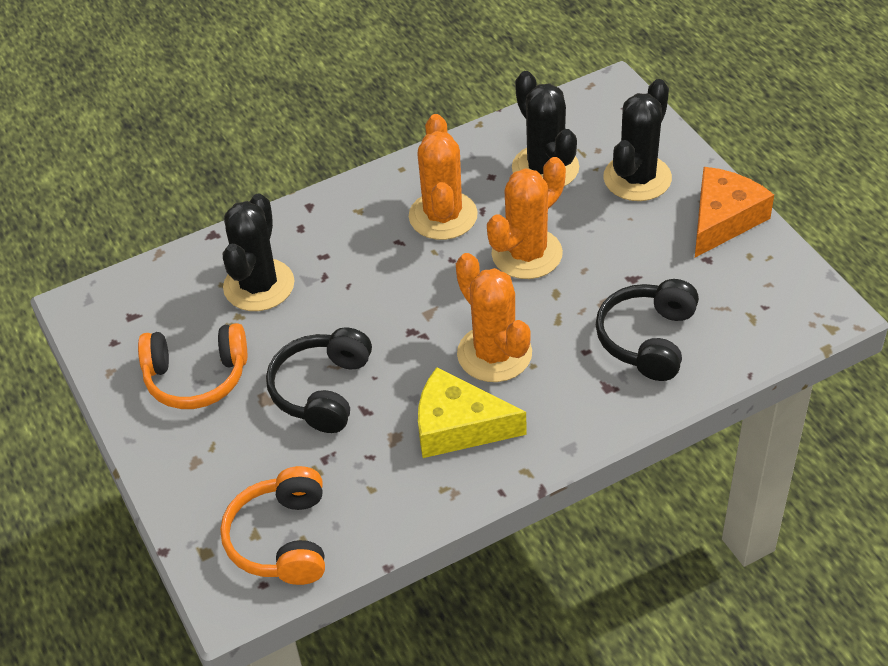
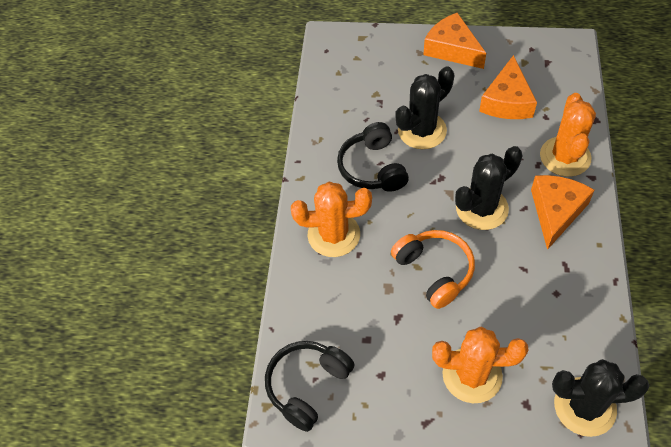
orange cheese: [695,167,774,257] = 1 -> [423,13,486,69] [479,55,537,119] [531,175,594,250] = 3
orange headphones: [138,323,247,409] [220,466,325,585] = 2 -> [391,230,475,309] = 1
yellow cheese: [418,367,527,458] = 1 -> none = 0

